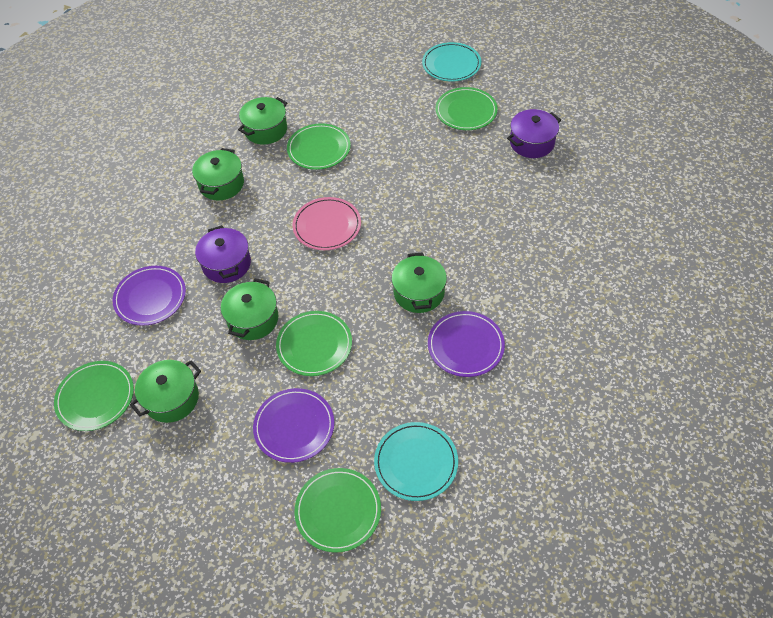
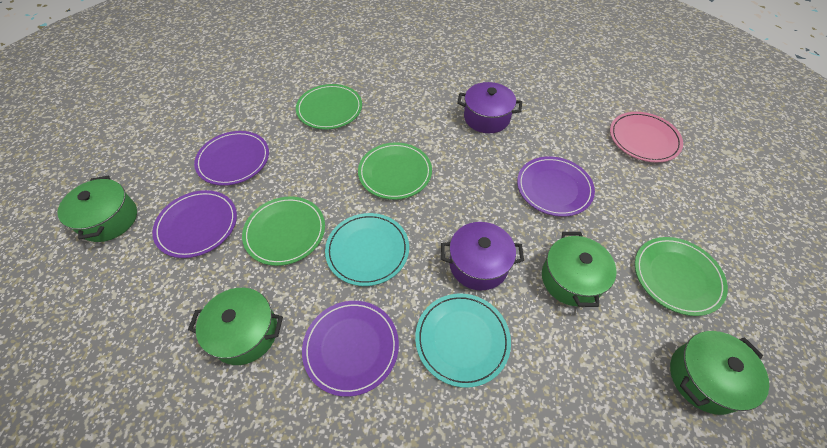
green plate: [54,361,134,431] [276,311,352,376] [287,123,351,170] [294,468,381,552] [435,87,498,130] = 5 -> [242,197,325,266] [296,84,362,129] [358,142,432,200] [635,237,728,316] = 4
green pot: [130,360,201,423] [192,148,244,201] [221,278,279,340] [238,97,287,145] [392,252,447,313] = 5 -> [57,176,137,242] [188,288,283,365] [542,232,617,307] [670,331,769,415] = 4
purple plate: [113,266,186,326] [253,388,334,463] [428,311,505,377] = 3 -> [152,190,237,258] [194,131,269,186] [302,301,399,397] [517,156,595,217] = 4

